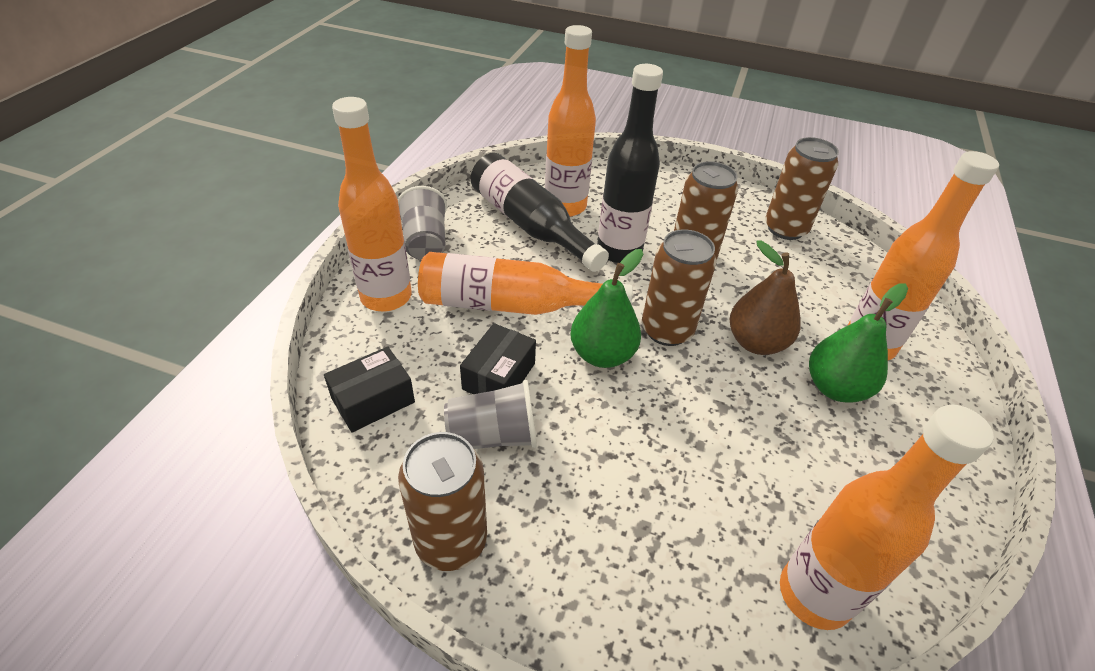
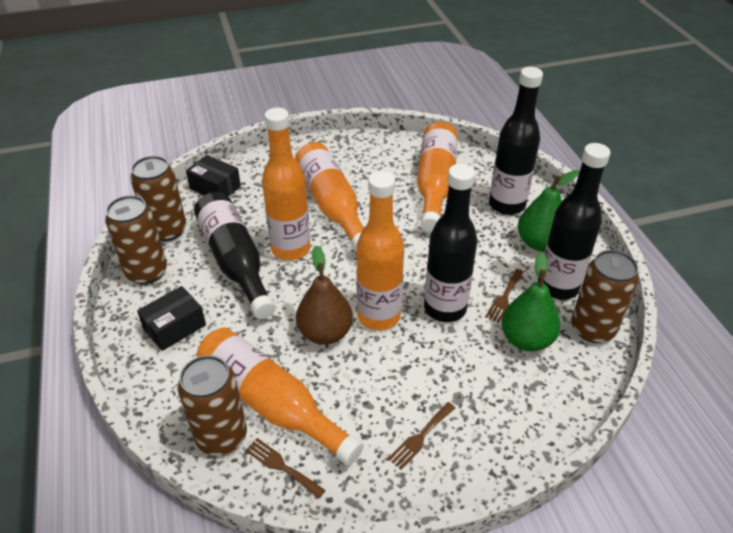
black bottle: [471,153,609,272] [597,64,663,263] = 2 -> [194,192,276,319] [424,164,478,322] [489,67,543,215] [538,143,611,300] = 4
brown fork: none = 0 -> [245,438,326,499] [388,402,455,470] [485,269,524,323] = 3
grey cup: [398,186,447,260] [444,380,537,449] = 2 -> none = 0

